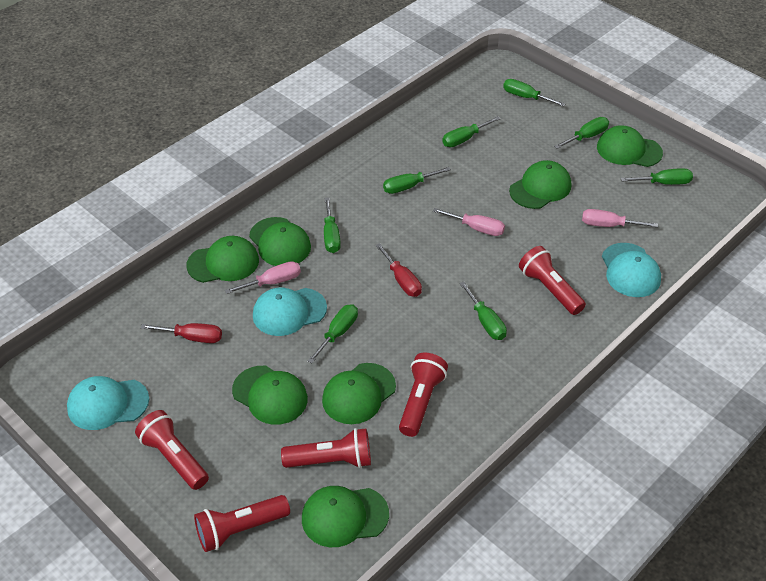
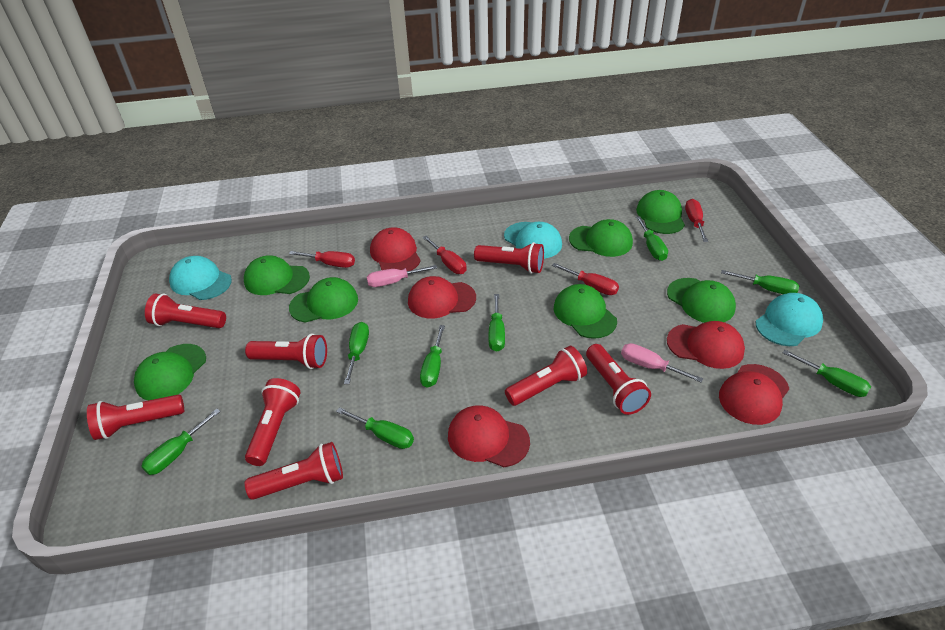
pink screwdriver: [225,261,301,294] [433,208,505,236] [582,209,658,227] = 3 -> [367,265,437,287] [621,343,703,382] = 2
red cap: none = 0 -> [370,228,421,271] [408,276,476,319] [448,405,530,467] [667,321,745,369] [719,364,789,425] = 5
red flashlight: [135,410,209,490] [194,495,290,552] [281,428,371,468] [399,353,448,437] [519,246,586,315] = 5 -> [87,395,184,440] [145,294,226,328] [245,334,327,369] [245,378,300,466] [245,442,343,500] [474,242,544,274] [505,346,587,406] [586,344,651,415] = 8
red screwdriver: [141,323,222,343] [375,243,422,297] = 2 -> [289,251,355,268] [422,236,467,274] [552,263,619,295] [685,199,708,242] = 4

